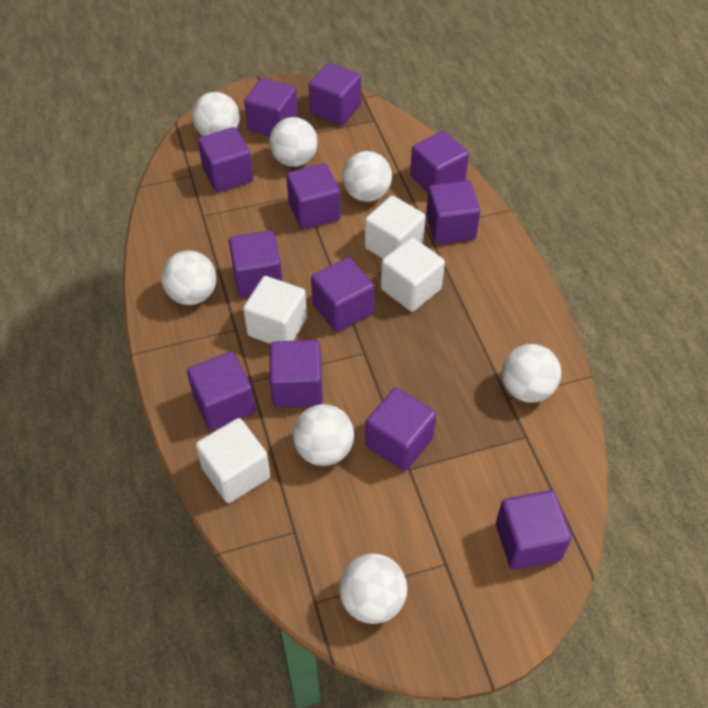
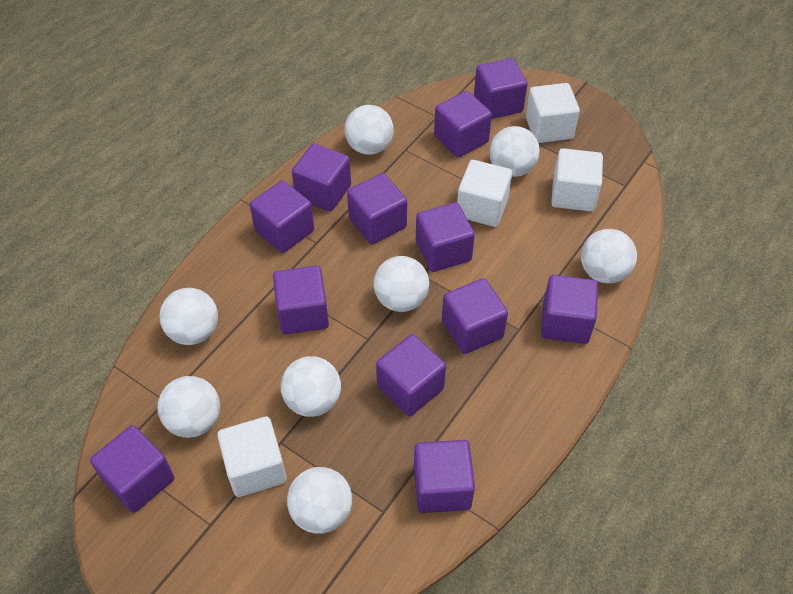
white ball: [161,250,216,305] [192,92,240,136] [269,117,318,167] [293,404,354,466] [339,553,407,624] [342,151,392,202] [502,344,561,403] = 7 -> [158,376,220,438] [159,288,218,345] [281,356,341,417] [287,467,352,533] [344,105,394,155] [373,256,429,312] [489,126,540,177] [581,229,637,284] = 8

